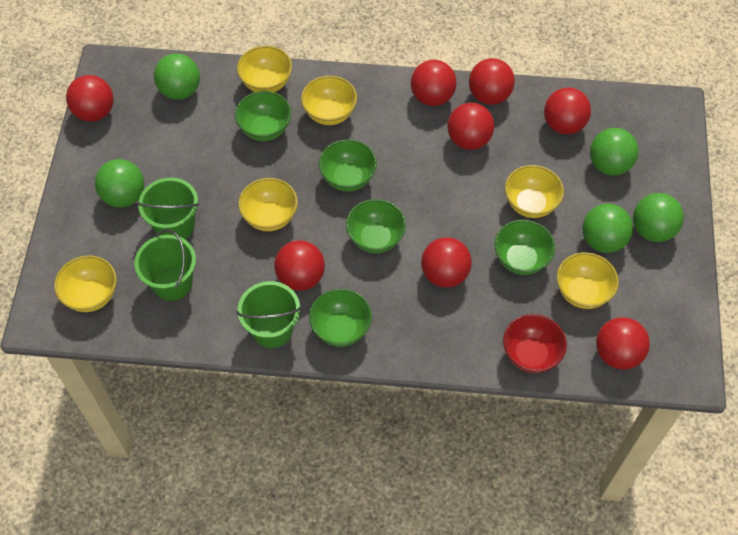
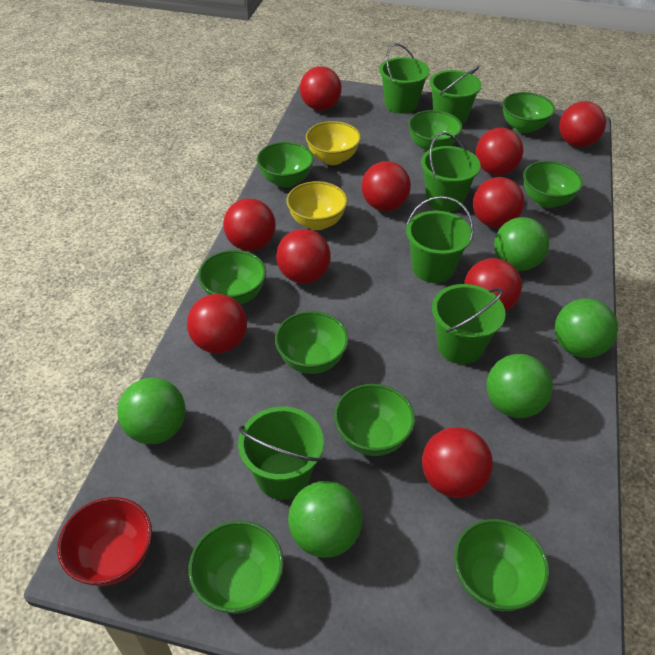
green bowl: [235,91,291,141] [309,289,372,347] [319,139,377,192] [346,199,406,253] [494,220,555,275] = 5 -> [188,521,284,614] [198,250,266,304] [257,142,314,188] [275,311,349,374] [334,384,415,456] [408,110,462,152] [454,519,549,611] [502,92,555,134] [523,161,583,208] = 9
green bucket: [134,229,196,301] [137,177,199,239] [236,281,302,348] = 3 -> [238,406,324,500] [379,43,430,114] [406,196,474,283] [421,132,481,212] [430,66,482,125] [432,284,506,364] = 6
red ball: [66,75,113,122] [274,240,325,291] [411,60,457,106] [421,237,472,288] [448,103,494,150] [469,58,515,105] [544,88,591,134] [596,317,650,370] = 8 -> [187,294,247,353] [223,198,276,251] [276,229,331,284] [300,66,341,110] [362,161,411,211] [422,427,493,498] [464,258,522,312] [473,177,524,228] [476,128,523,175] [559,101,606,147] = 10
yellow bowl: [54,255,117,312] [237,46,292,92] [238,178,298,231] [301,76,357,125] [505,165,564,218] [557,252,619,309] = 6 -> [287,181,348,230] [306,121,361,165] = 2

